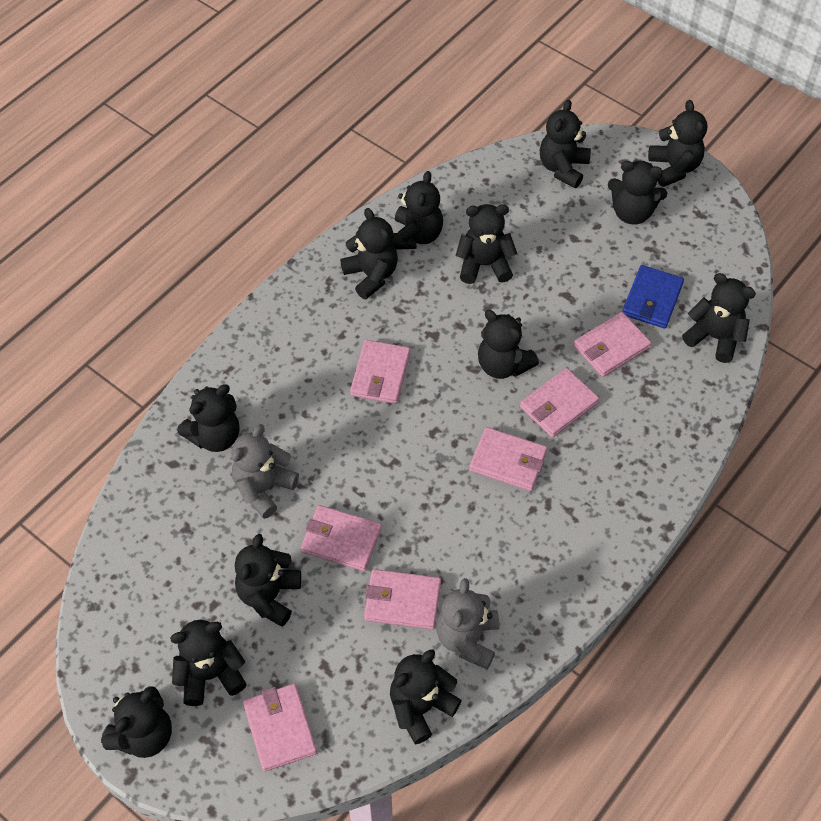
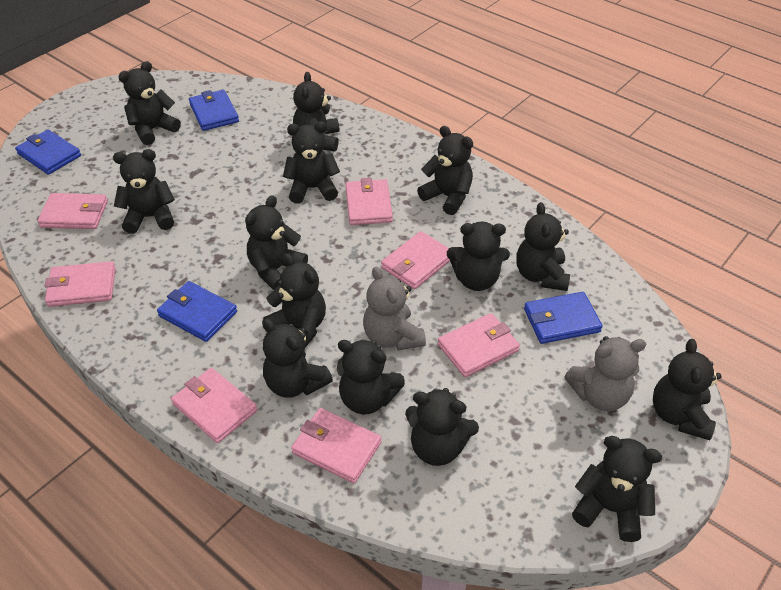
black teddy bear: [101,686,172,758] [170,620,247,706] [178,384,239,452] [235,534,301,627] [340,208,398,299] [390,650,462,744] [392,171,443,250] [456,204,517,284] [478,310,539,379] [540,100,591,188] [608,160,667,224] [648,100,707,187] [682,273,756,363] = 13 -> [113,149,175,234] [118,61,181,145] [245,195,308,290] [262,318,333,398] [263,253,326,348] [283,121,340,204] [293,72,340,152] [337,339,405,414] [405,388,479,466] [417,126,473,215] [447,222,510,291] [516,202,570,291] [572,436,662,542] [653,339,722,440] = 14
blue wallet: [622,265,684,329] = 1 -> [15,130,81,175] [157,281,237,342] [189,90,239,131] [524,292,603,344] = 4

